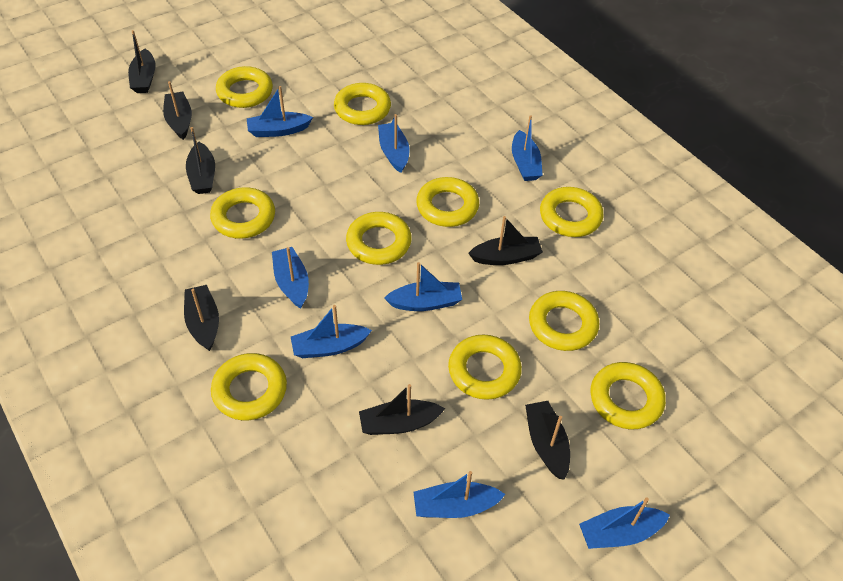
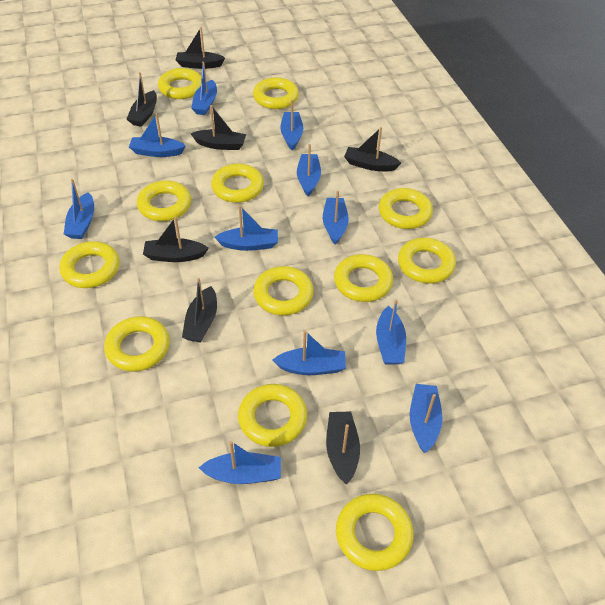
blue boat: [247,86,313,137] [272,247,309,309] [291,305,372,358] [378,114,409,173] [384,262,462,311] [413,471,506,518] [512,115,543,181] [579,497,670,549] = 8 -> [64,179,94,239] [129,113,186,157] [191,62,217,115] [199,441,281,484] [215,205,278,251] [273,330,346,375] [280,100,303,150] [297,144,321,196] [323,191,349,245] [376,300,406,365] [410,384,443,453] = 11
yellow ring: [210,187,275,239] [211,353,287,420] [216,66,273,108] [334,83,391,125] [346,212,412,265] [416,177,479,227] [448,335,522,400] [529,291,599,351] [540,187,603,237] [590,362,666,429] = 10 -> [59,241,120,288] [104,316,170,372] [137,181,191,221] [158,68,202,99] [211,164,264,203] [238,384,307,447] [253,77,299,109] [253,266,314,315] [334,254,393,302] [336,494,413,571] [379,188,433,229] [398,238,456,284] = 12

